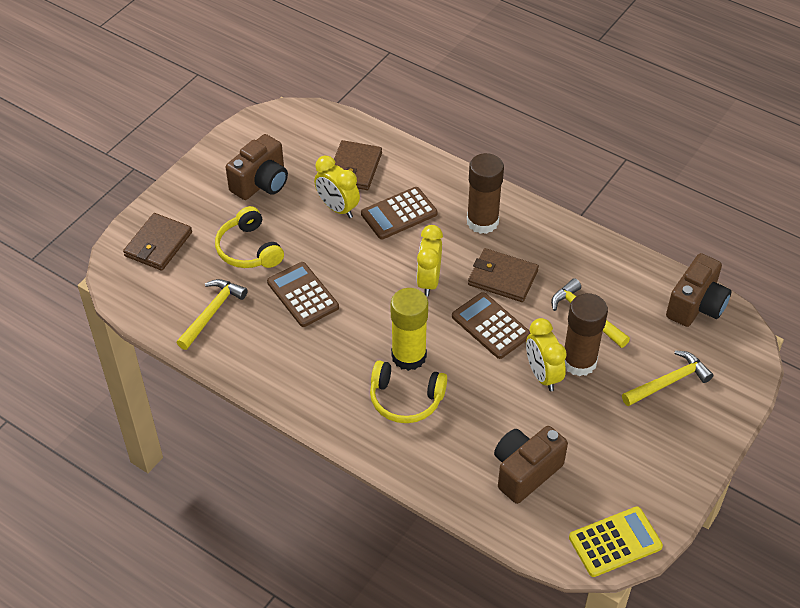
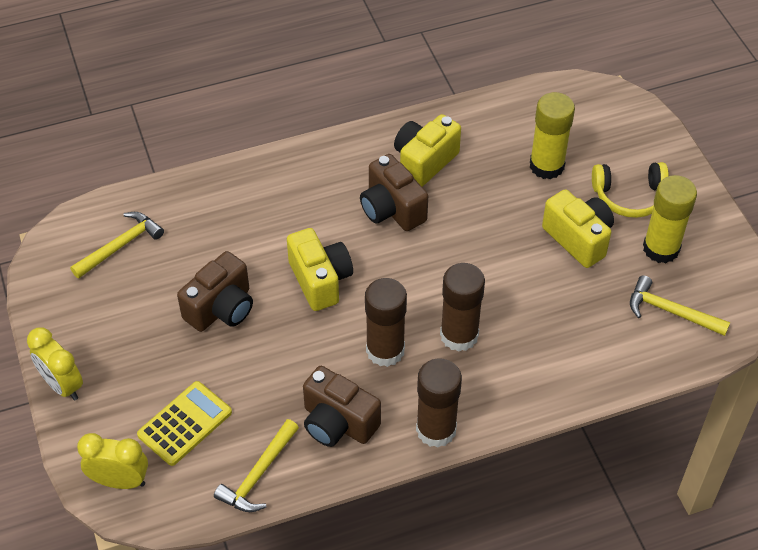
brown calculator: [267,262,339,327] [361,187,438,239] [452,292,530,359] = 3 -> none = 0
brown glue stick: [467,153,504,234] [564,293,608,376] = 2 -> [365,278,407,367] [416,358,462,448] [440,263,485,352] = 3
brown wallet: [123,213,192,270] [334,140,382,190] [468,248,539,302] = 3 -> none = 0
yellow camera: none = 0 -> [287,228,353,311] [394,114,461,187] [542,189,614,268] = 3
yellow clock: [314,156,360,218] [417,225,443,297] [526,318,567,391] = 3 -> [27,327,83,400] [77,433,148,489] = 2
yellow glue stick: [391,288,428,371] = 1 -> [530,92,575,179] [643,175,697,263] = 2
yellow headphones: [215,206,284,268] [370,361,447,423] = 2 -> [592,162,669,218] = 1

